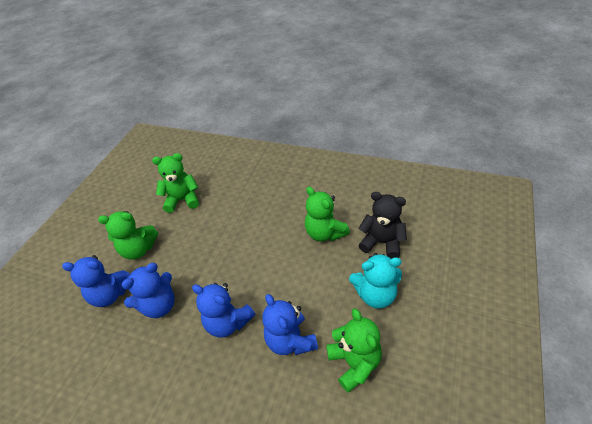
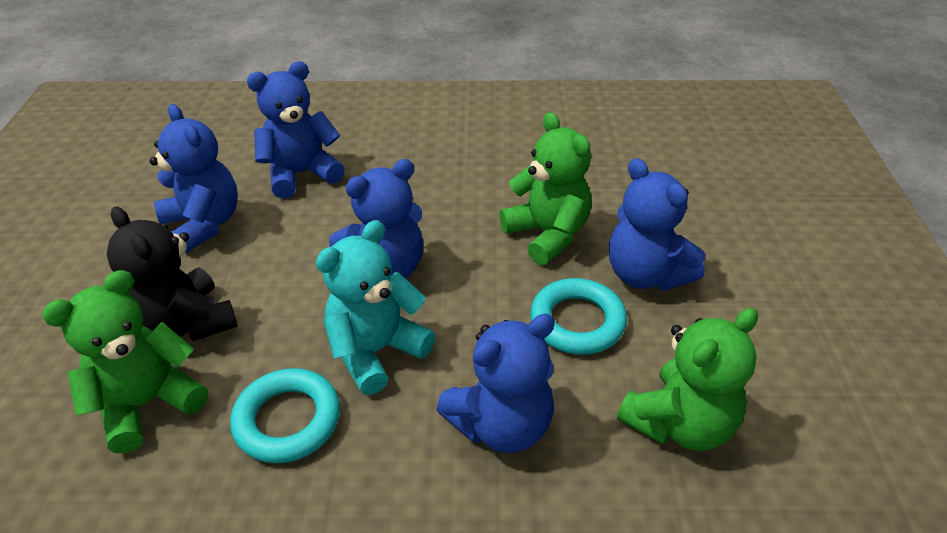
blue teddy bear: [62,255,130,307] [121,263,174,318] [192,283,256,337] [262,294,318,355] = 4 -> [150,104,238,253] [247,61,345,199] [329,159,423,278] [436,314,555,453] [609,158,705,291] = 5
green teddy bear: [98,211,158,259] [152,153,199,213] [305,187,350,241] [326,308,382,393] = 4 -> [42,270,208,453] [499,112,591,265] [617,308,758,451] = 3
turquoise ring: none = 0 -> [230,368,340,463] [530,278,627,355] = 2

